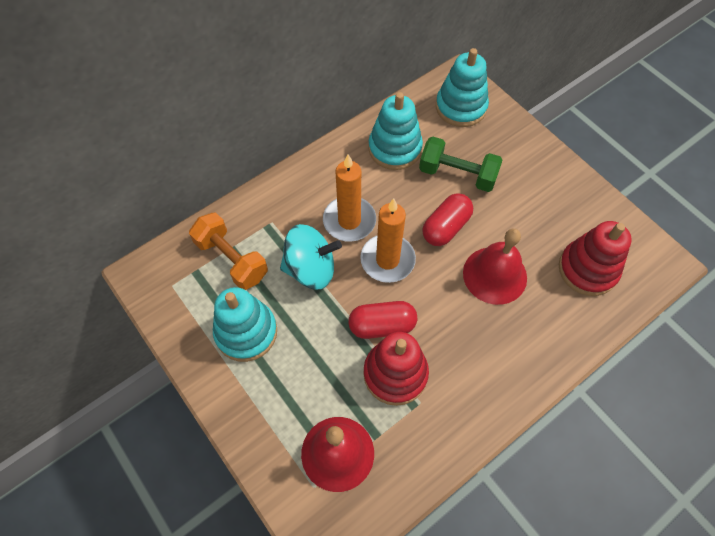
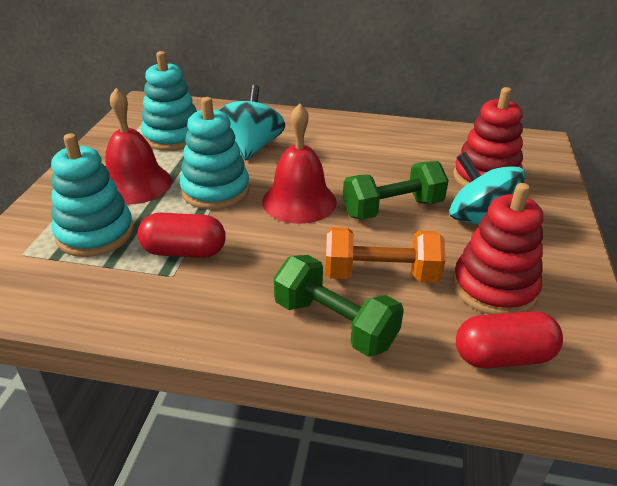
green dumbbell: [419,137,502,192] = 1 -> [274,255,404,357] [343,161,449,220] = 2
orange candle: [323,154,376,242] [360,198,416,283] = 2 -> none = 0
turquoise spinning top: [280,224,342,289] = 1 -> [219,85,285,161] [449,152,525,225] = 2

